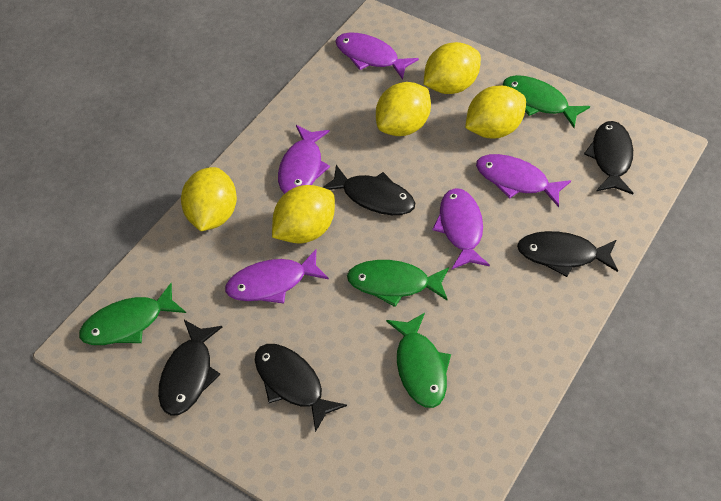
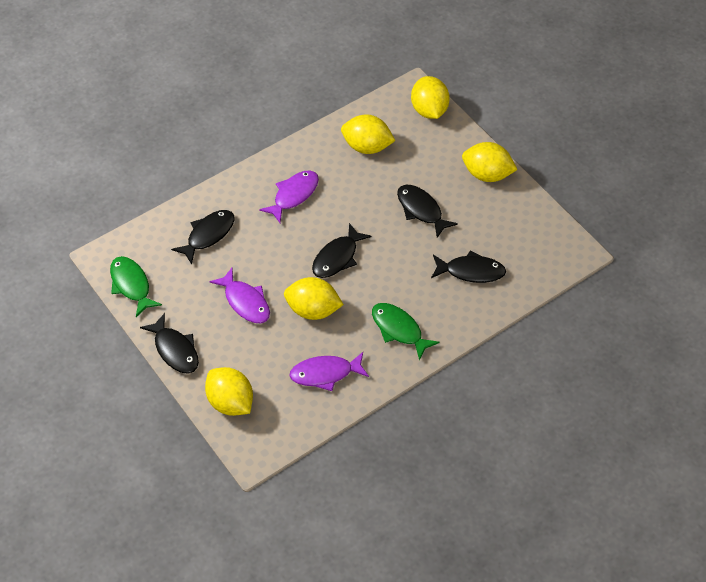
green fish: [79,283,186,345] [347,260,449,307] [386,313,451,408] [503,75,590,128] = 4 -> [110,256,162,317] [372,303,440,360] = 2
purple fish: [225,249,329,304] [278,125,330,194] [335,33,419,80] [432,188,490,269] [476,154,571,207] = 5 -> [209,268,270,323] [259,170,319,223] [290,352,369,391] = 3

